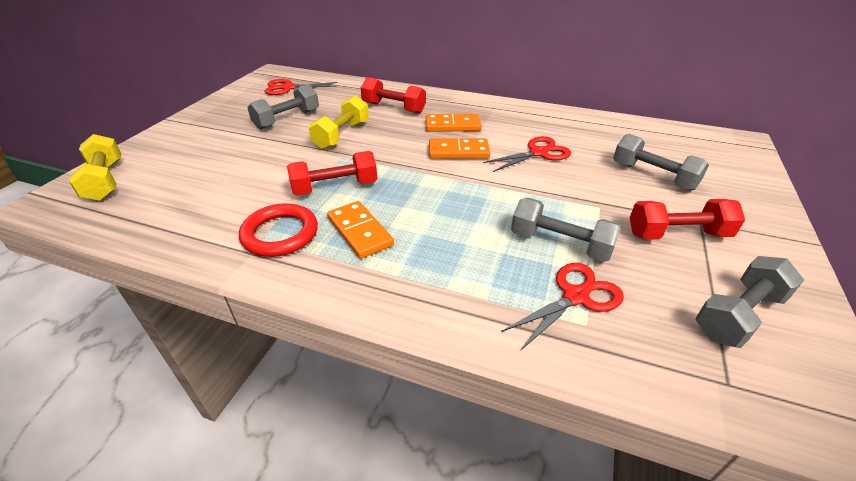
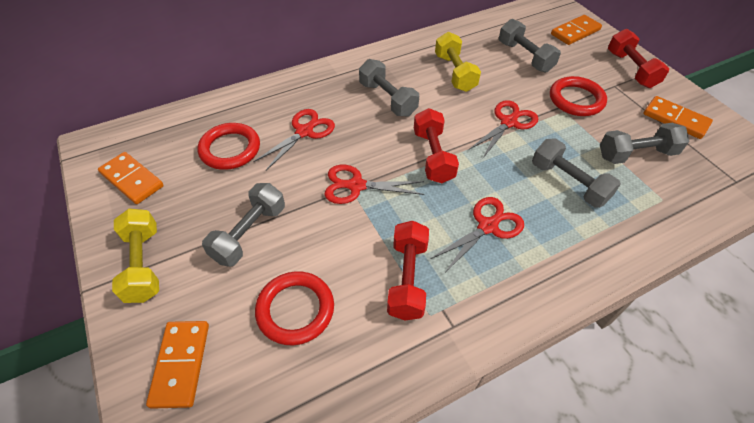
grey dumbbell: [247,84,319,129] [511,198,621,262] [613,134,709,191] [695,256,804,348] = 4 -> [202,183,285,267] [359,59,419,116] [499,19,561,72] [532,138,621,208] [600,123,690,164] = 5
orange domino: [327,201,394,259] [426,114,482,132] [429,138,490,159] = 3 -> [98,152,164,204] [146,321,209,409] [551,15,602,45] [643,96,713,139] = 4
red ring: [239,203,318,257] = 1 -> [198,123,260,170] [255,271,334,345] [550,76,607,116] = 3
red scissors: [264,79,337,95] [483,136,571,172] [501,263,624,351] = 3 -> [253,109,335,170] [324,165,424,204] [431,197,524,271] [470,100,538,158] = 4

